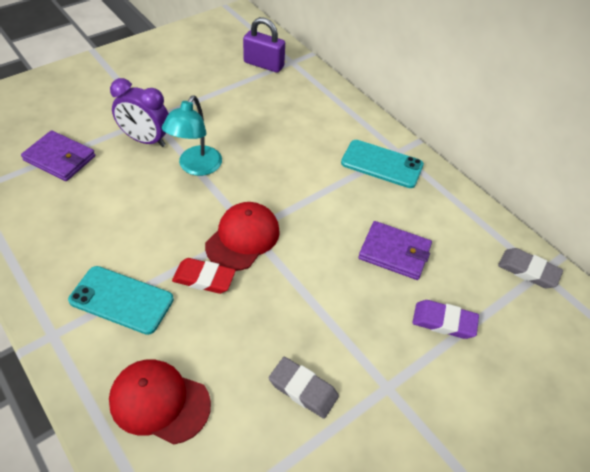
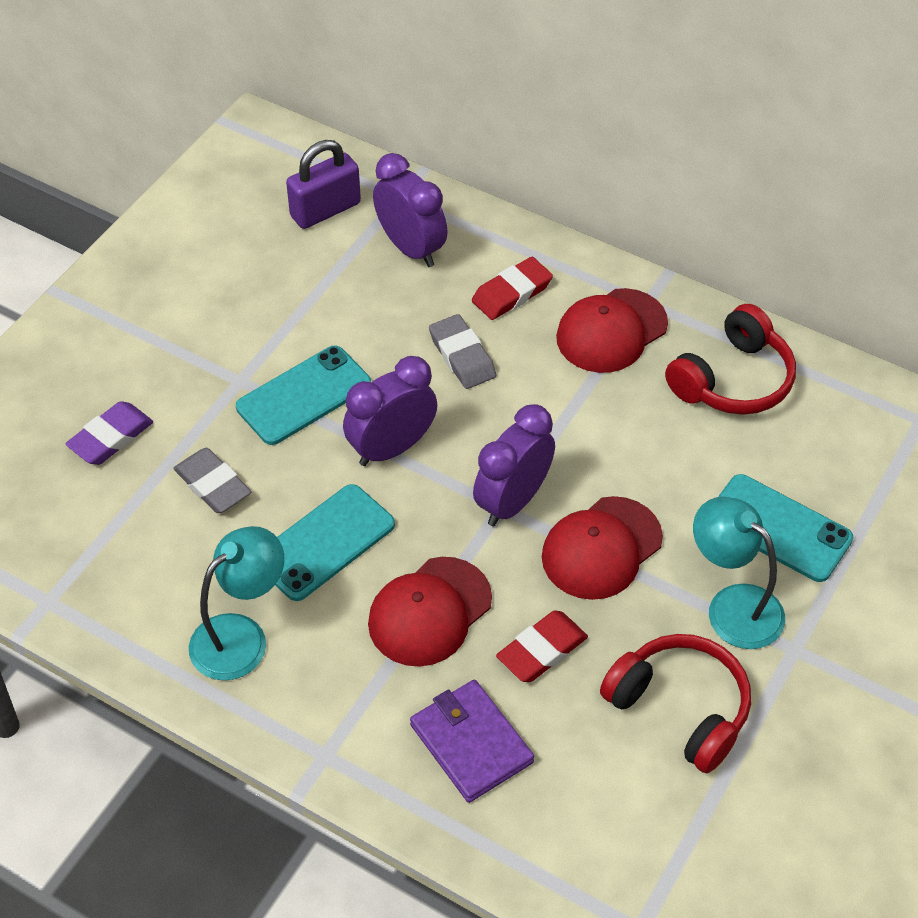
purple clock: [110,78,169,147] = 1 -> [343,356,437,466] [373,153,447,267] [473,404,555,526] = 3
purple wallet: [21,130,95,181] [358,221,432,280] = 2 -> [410,680,534,803] = 1
red cap: [109,359,211,445] [205,202,280,271] = 2 -> [368,557,492,667] [542,496,663,600] [556,288,668,373] = 3
red eraser: [172,258,236,294] = 1 -> [472,257,553,320] [496,611,588,682] = 2
red headphones: none = 0 -> [600,634,751,773] [665,304,796,415] = 2
turquoise lamp: [162,95,222,176] = 1 -> [189,526,284,681] [693,497,785,649] = 2
turquoise phone: [68,266,174,335] [341,140,424,188] = 2 -> [236,346,371,445] [275,484,395,601] [718,474,853,582] = 3

